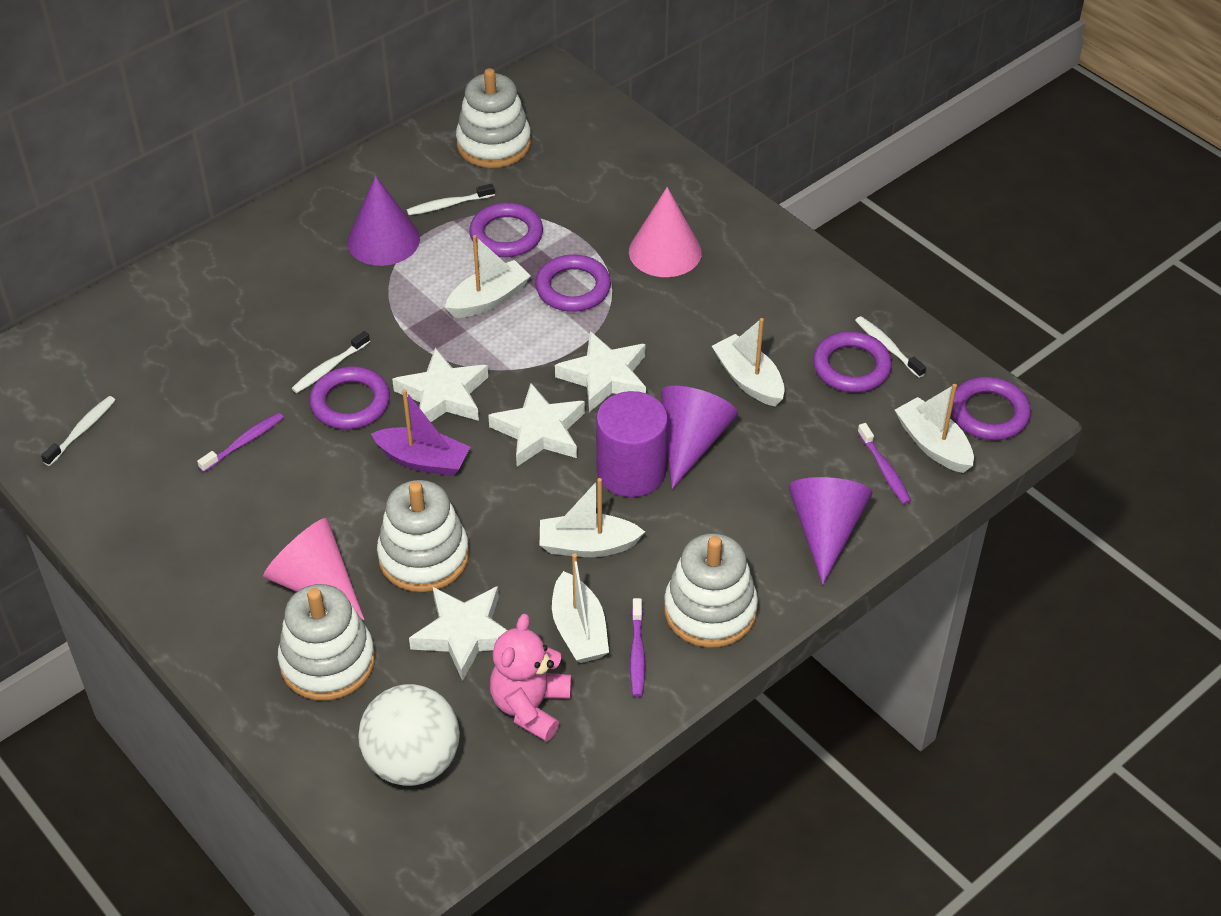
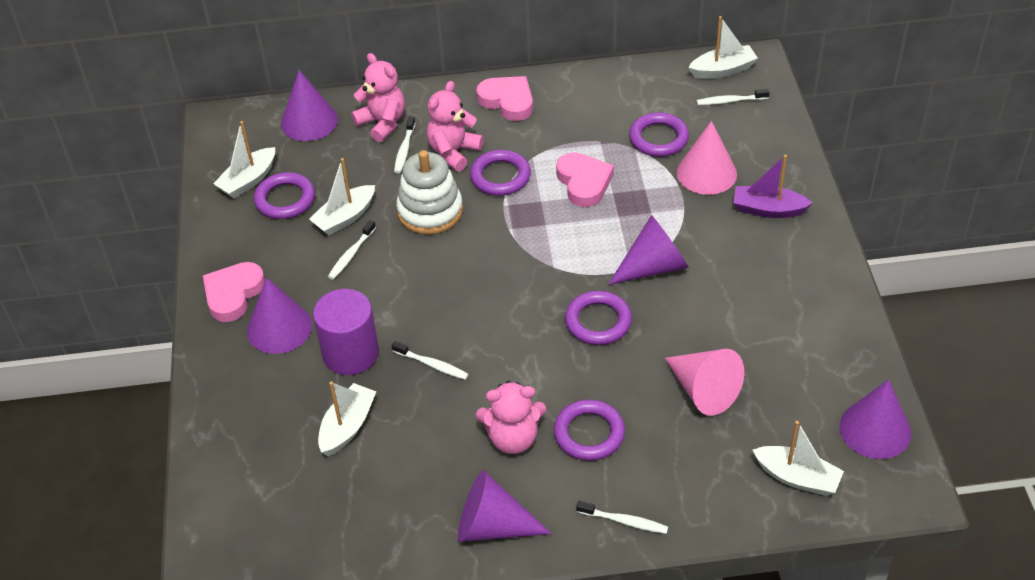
pink heart: none = 0 -> [203,262,265,322] [476,76,533,121] [556,152,614,207] = 3
pink teddy bear: [490,614,572,742] = 1 -> [351,53,405,142] [427,81,484,171] [476,381,546,454] = 3
purple cone: [347,176,420,266] [661,386,738,489] [788,477,873,585] = 3 -> [247,278,312,354] [281,70,338,141] [458,470,552,542] [608,215,689,285] [840,379,911,459] = 5
purple toothbrush: [197,412,284,472] [630,598,645,697] [858,423,911,504] = 3 -> none = 0
white ball: [358,684,460,786] = 1 -> none = 0
white stacking toy: [278,584,375,700] [377,480,469,592] [456,68,531,168] [664,533,758,648] = 4 -> [396,150,463,235] = 1
white star: [392,348,488,422] [409,586,507,681] [488,383,585,467] [555,331,646,412] = 4 -> none = 0
white toothbrush: [41,396,115,466] [292,331,370,393] [407,184,495,215] [855,316,926,378] = 4 -> [328,220,376,280] [391,341,469,380] [394,116,416,173] [577,501,668,534] [697,89,770,105] = 5

